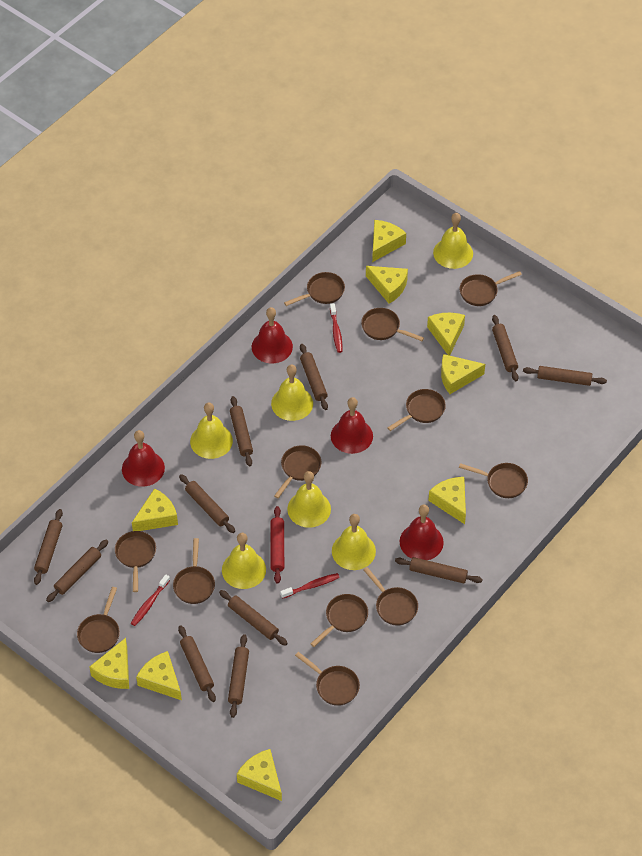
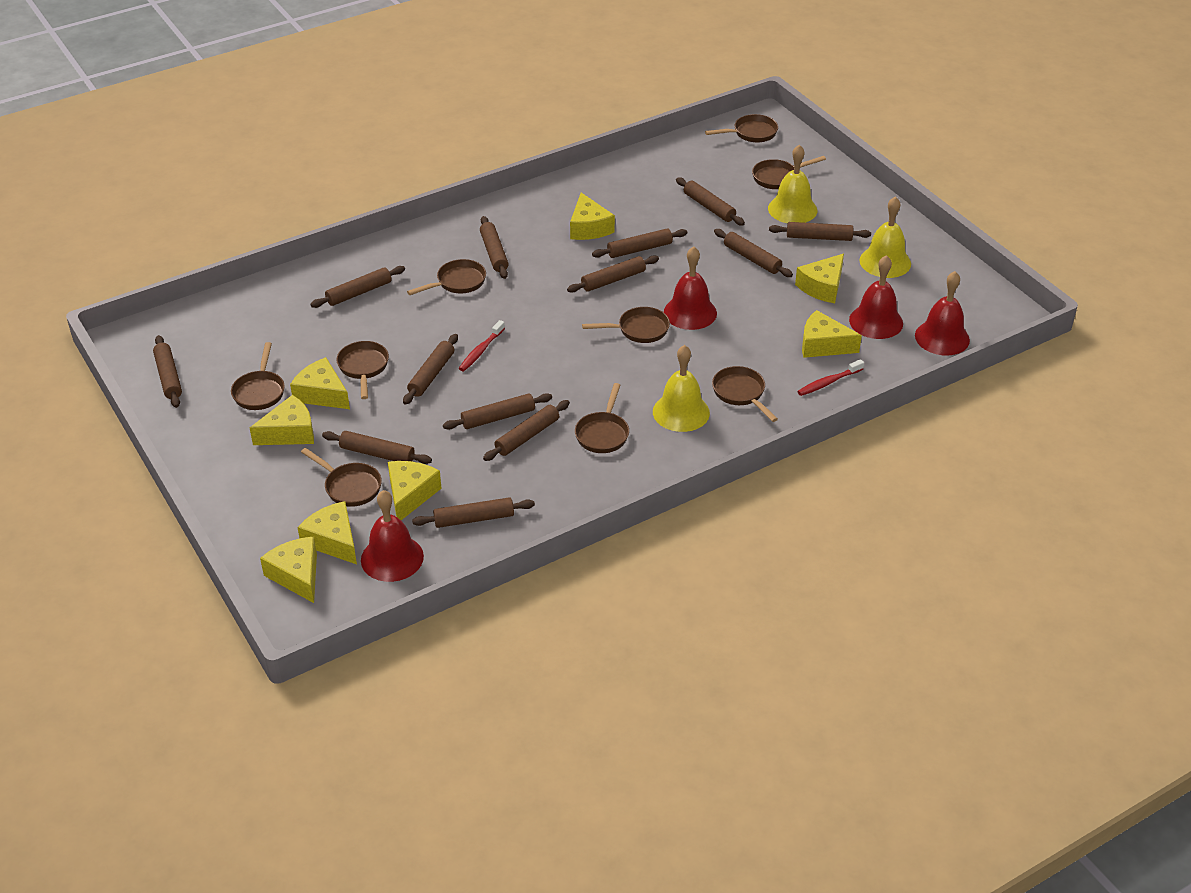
brown pan: [77,587,120,653] [115,531,156,592] [173,538,215,604] [274,445,322,498] [284,272,345,306] [295,652,360,706] [310,594,368,647] [361,308,424,341] [363,567,418,626] [387,389,446,431] [459,463,528,498] [460,271,522,306] = 12 -> [231,342,285,410] [301,448,382,507] [336,341,389,399] [407,259,486,295] [575,383,629,453] [582,307,670,343] [705,114,778,142] [712,366,778,422] [752,156,826,189] = 9
brown rolling pin: [34,509,63,585] [46,539,108,602] [178,626,216,702] [179,474,235,533] [219,590,288,646] [228,634,249,718] [230,396,253,466] [300,344,328,410] [395,557,483,583] [492,315,519,381] [523,366,607,386] = 11 -> [153,335,182,408] [310,266,405,308] [322,431,432,464] [403,334,458,405] [412,497,535,528] [443,393,552,430] [480,216,509,279] [483,400,570,461] [567,255,659,293] [592,228,687,258] [676,177,745,225] [714,229,793,277] [769,222,871,241] = 13
red rolling pin: [271,506,284,584] = 1 -> none = 0
red toothbrush: [131,574,170,626] [280,573,340,599] [330,303,343,353] = 3 -> [459,320,505,371] [797,359,864,396] = 2
yellow bell: [190,402,233,459] [222,533,266,589] [271,365,313,421] [287,471,331,528] [332,514,376,570] [433,213,473,269] = 6 -> [653,345,710,432] [768,145,817,223] [859,196,911,278] = 3
yellow cheese: [89,638,129,689] [132,488,178,531] [136,651,182,700] [237,749,282,801] [366,266,408,304] [372,220,406,262] [427,313,465,356] [428,477,466,524] [441,354,485,394] = 9 -> [250,395,314,445] [260,536,317,603] [290,357,350,409] [298,501,357,564] [388,461,442,520] [570,193,615,240] [795,254,844,303] [802,310,862,358] = 8

